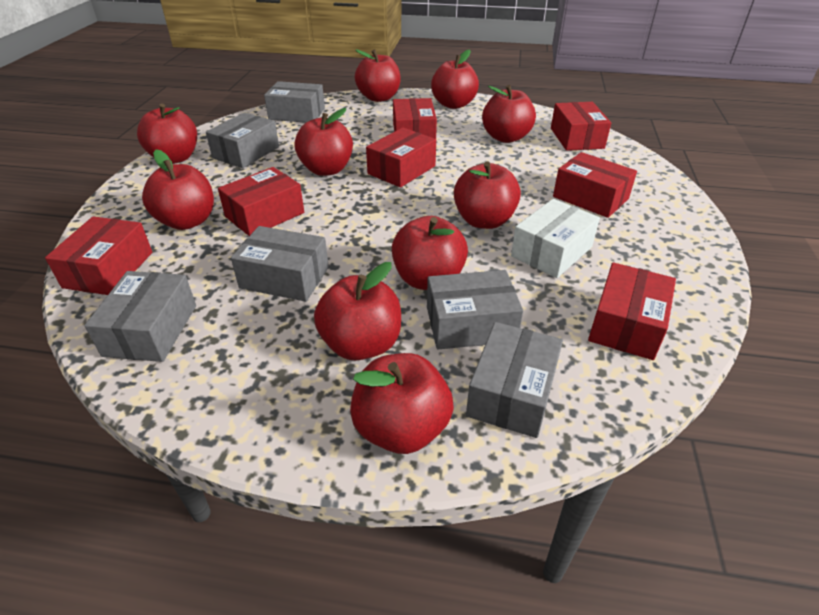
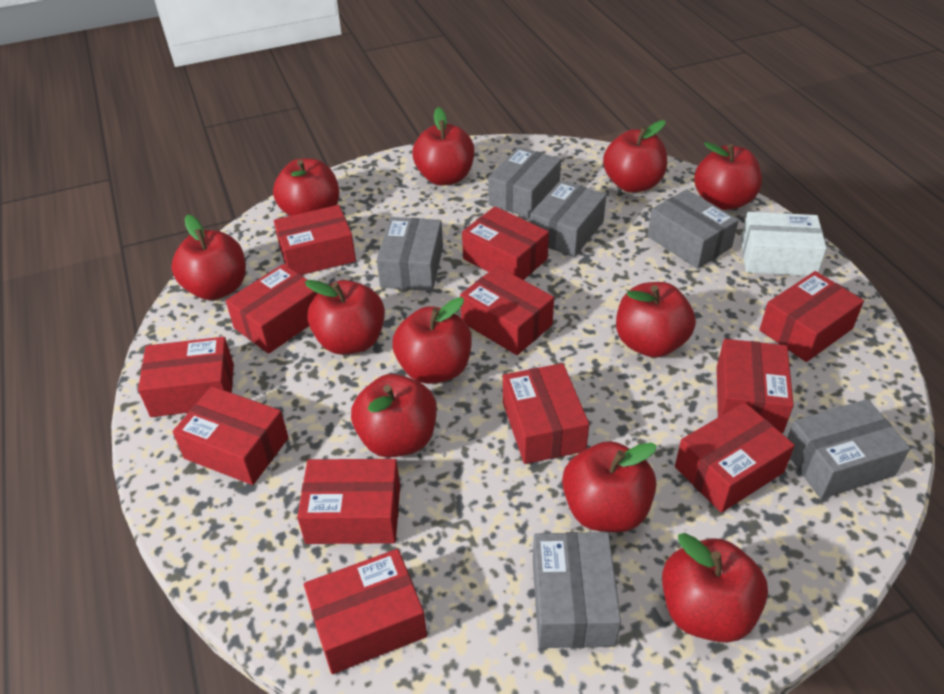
red apple: [137,104,197,164] [142,150,214,230] [294,108,353,176] [314,262,401,361] [350,353,454,454] [355,49,401,102] [392,216,468,290] [431,50,479,109] [454,161,521,229] [482,85,536,143] = 10 -> [171,215,246,300] [273,158,339,216] [305,280,385,355] [351,374,437,458] [392,297,472,384] [412,107,474,186] [562,441,657,532] [603,120,667,193] [616,282,696,358] [662,533,768,643] [694,142,762,210] = 11
red box: [45,216,152,295] [218,167,304,236] [366,128,436,187] [393,98,437,139] [551,102,611,151] [553,152,637,218] [588,262,676,360] = 7 -> [138,337,234,417] [172,386,289,485] [226,264,318,354] [274,205,356,275] [297,459,400,544] [304,549,427,674] [460,266,554,355] [462,206,549,280] [503,363,589,464] [675,402,795,513] [717,339,794,433] [760,271,864,362] = 12

